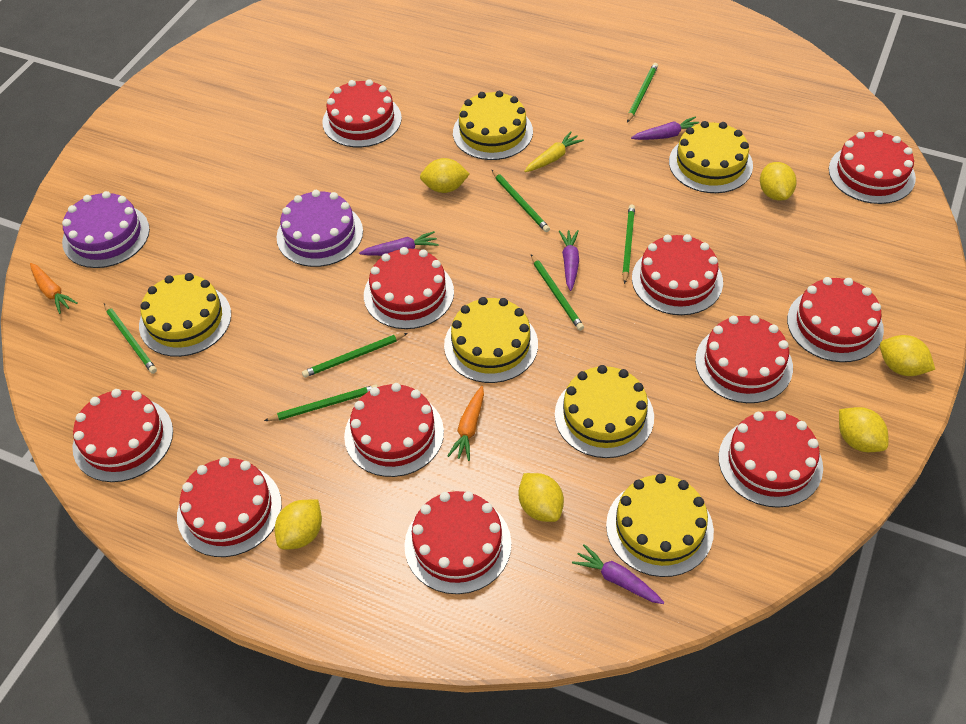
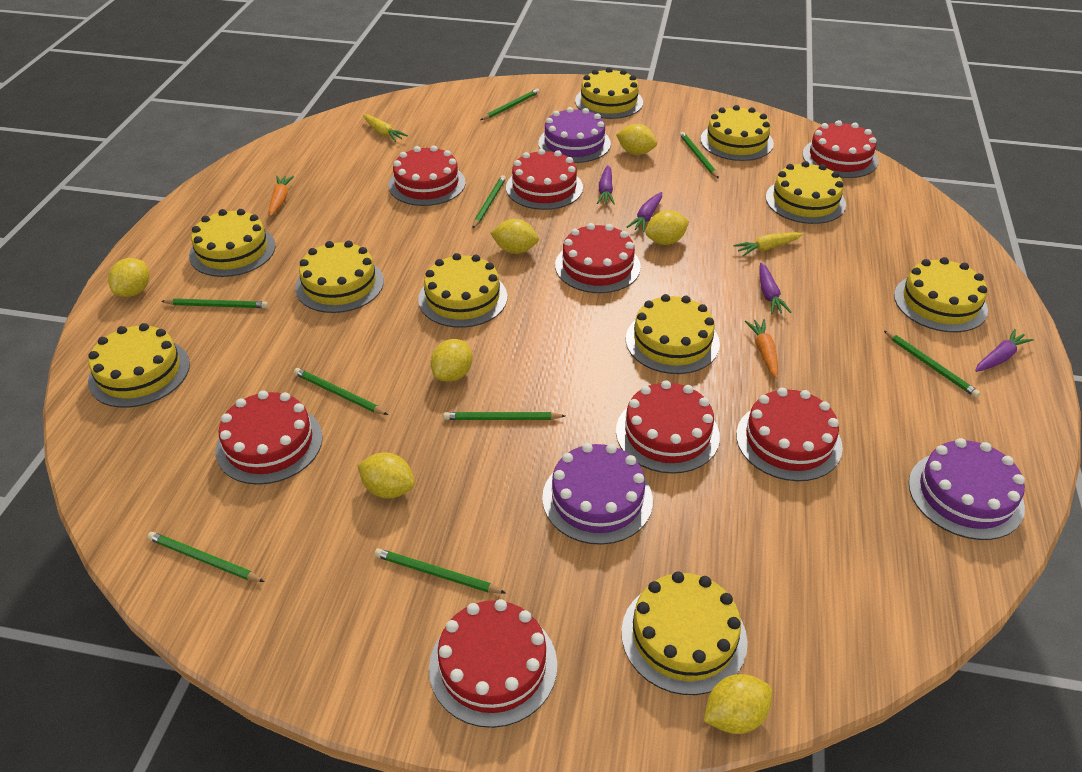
green pencil: [104,303,157,374] [264,385,378,421] [302,333,408,378] [492,170,550,232] [531,254,584,331] [622,205,635,284] [627,63,658,123] = 7 -> [147,532,265,582] [161,298,268,308] [294,368,388,415] [374,548,506,594] [443,412,565,420] [472,175,506,229] [480,89,540,120] [680,132,719,179] [883,330,980,398] = 9
purple cake: [62,191,150,268] [277,190,363,267] = 2 -> [538,107,611,163] [542,443,653,545] [909,438,1025,540] = 3
red cake: [72,389,173,482] [177,457,282,557] [322,79,402,147] [344,383,444,477] [364,247,454,329] [404,491,511,594] [632,234,723,315] [695,315,793,403] [719,411,823,508] [787,277,884,362] [829,130,916,204] = 11 -> [215,391,323,485] [388,146,466,206] [429,599,557,728] [506,149,583,210] [555,223,641,293] [616,380,720,474] [736,388,843,481] [802,120,878,178] = 8
yellow cake: [139,273,231,357] [444,297,538,383] [453,91,533,160] [555,365,654,458] [606,474,714,577] [669,121,753,193] = 6 -> [88,323,190,408] [189,209,276,277] [295,241,384,313] [418,253,507,328] [575,67,643,119] [621,571,747,695] [626,294,720,374] [700,105,774,161] [766,161,846,224] [894,257,988,332] = 10
yellow carrot: [524,131,584,172] = 1 -> [363,114,408,142] [733,232,803,256] = 2
yellow lemon: [275,499,322,550] [420,158,470,193] [518,473,564,522] [760,162,797,201] [839,407,889,452] [880,335,935,376] = 6 -> [108,258,149,297] [358,452,415,498] [430,339,473,382] [490,219,539,254] [616,124,657,155] [645,210,689,245] [704,674,772,734] = 7

